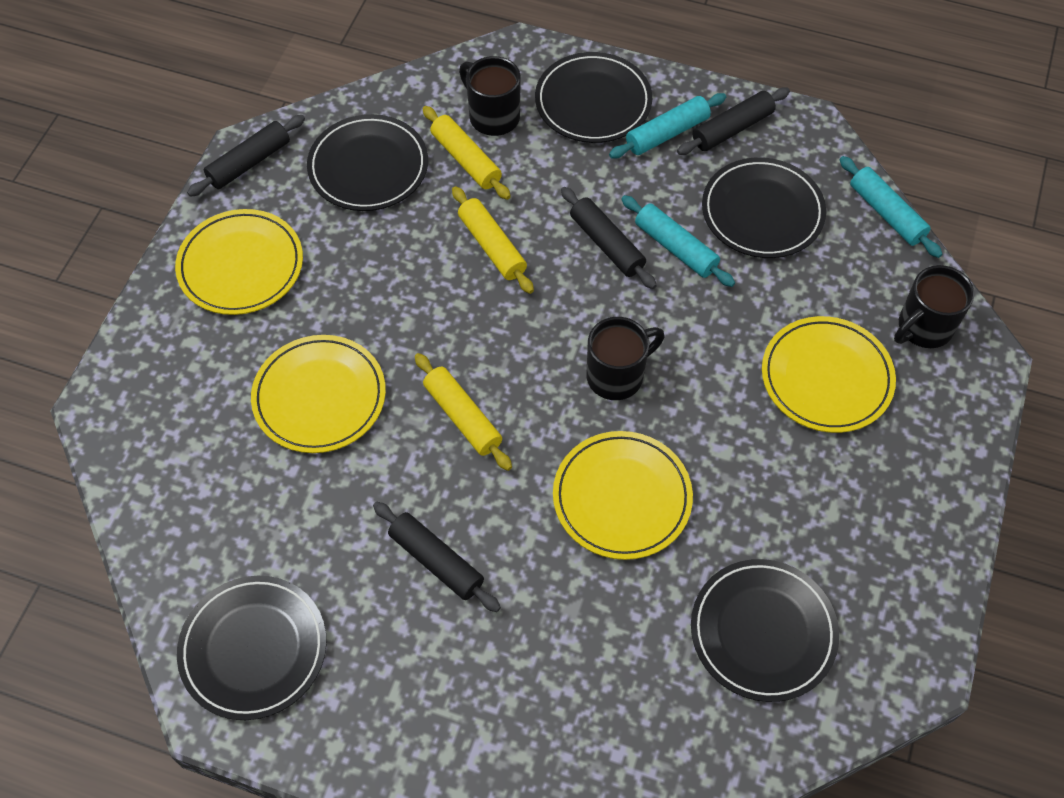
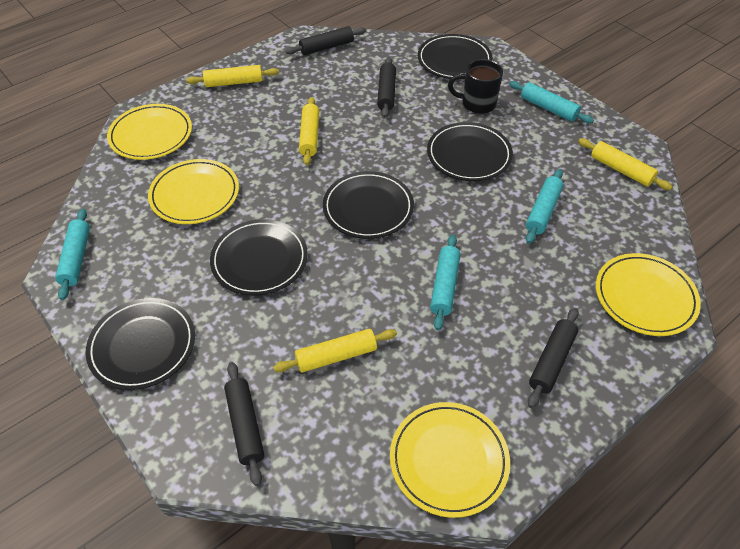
black mug: [459,56,521,136] [587,317,665,400] [894,265,974,348] = 3 -> [448,59,503,114] = 1
turquoise rolling pin: [609,93,726,158] [621,195,735,287] [840,156,942,258] = 3 -> [55,209,90,300] [430,234,460,330] [509,81,594,124] [526,169,563,244] = 4
yellow rolling pin: [415,353,512,471] [423,106,511,200] [452,186,534,294] = 3 -> [186,65,279,87] [273,329,397,373] [299,97,319,165] [578,138,672,190] = 4

